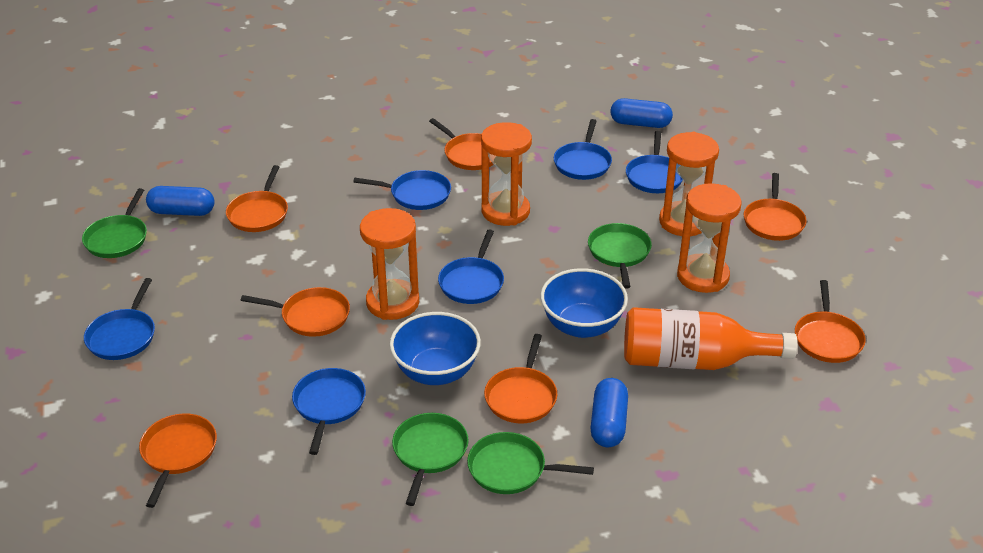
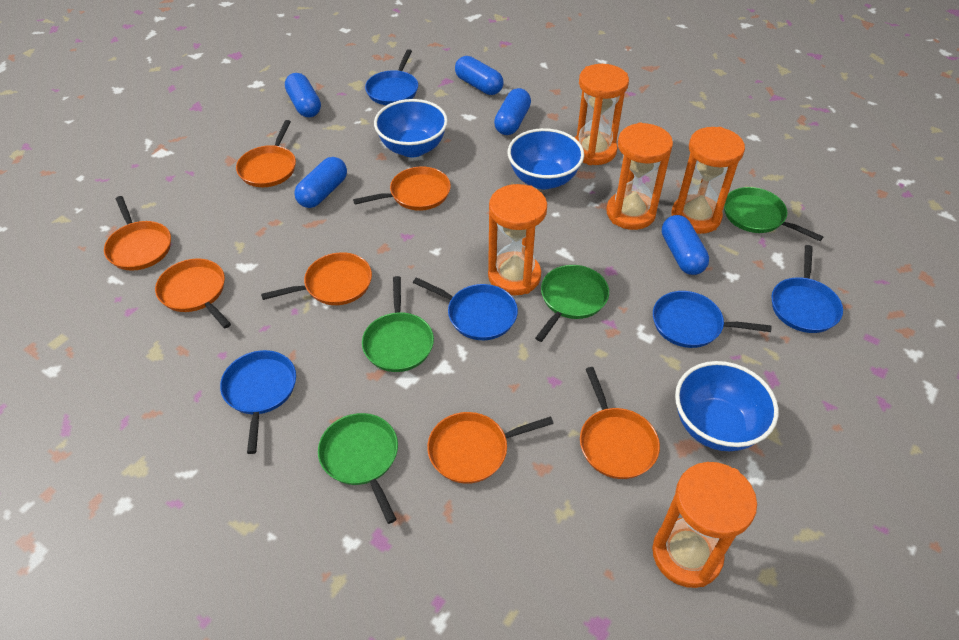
blue bowl: [390,312,481,385] [540,268,628,338] = 2 -> [374,99,448,157] [508,128,584,189] [675,361,779,451] = 3
blue capsule: [146,186,215,216] [591,378,628,447] [611,98,673,128] = 3 -> [285,73,321,117] [294,157,347,208] [455,56,503,95] [494,88,531,135] [662,215,709,275] = 5
blue pan: [84,278,155,360] [292,368,366,455] [353,170,451,210] [438,229,504,304] [554,119,612,180] [626,131,683,193] = 6 -> [220,350,296,454] [365,49,418,105] [413,277,518,340] [653,291,771,348] [771,245,843,333] = 5
orange bottle: [624,307,798,370] = 1 -> none = 0
orange hourglass: [360,208,419,320] [481,122,532,226] [659,132,719,236] [677,183,741,293] = 4 -> [488,184,547,296] [575,64,629,165] [606,122,673,230] [652,462,757,588] [671,127,745,234] = 5

